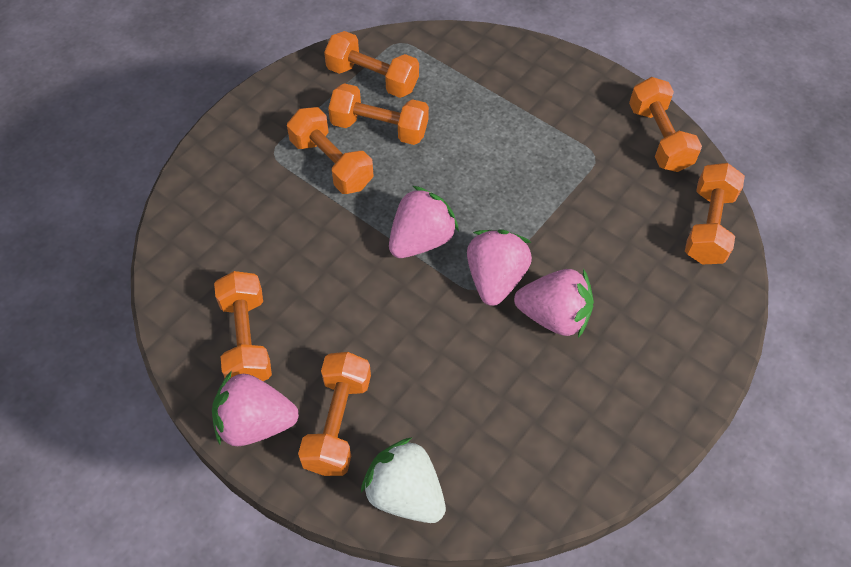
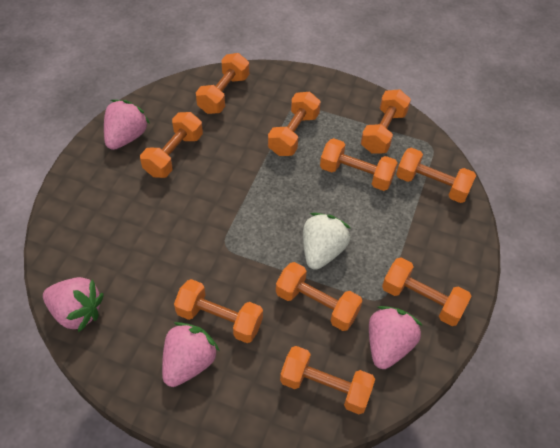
orange dumbbell: [214,271,272,381] [287,107,374,194] [298,352,371,476] [324,31,419,98] [328,83,429,145] [629,77,702,172] [685,163,745,265] = 7 -> [140,112,203,178] [174,279,263,343] [196,53,249,114] [268,92,321,156] [276,262,362,331] [280,346,375,414] [320,138,398,191] [361,89,411,154] [382,258,471,326] [396,148,476,203] = 10

